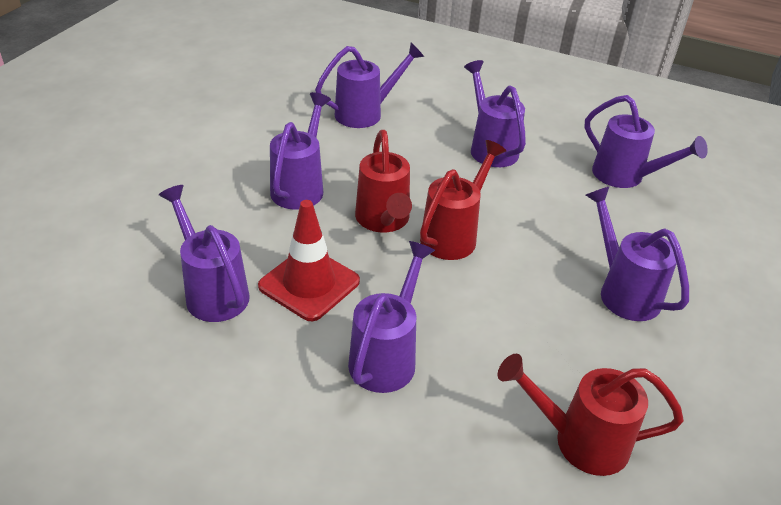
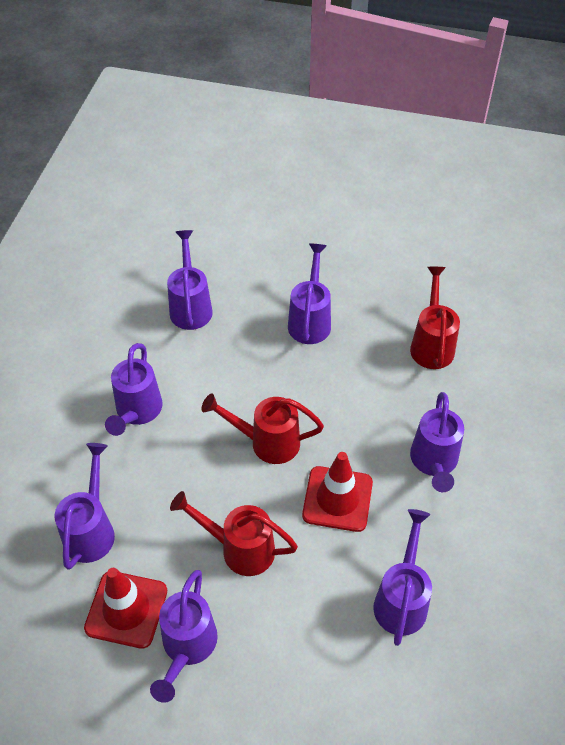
red traffic cone: [258,200,360,321] = 1 -> [84,568,167,649] [302,452,373,532] = 2

